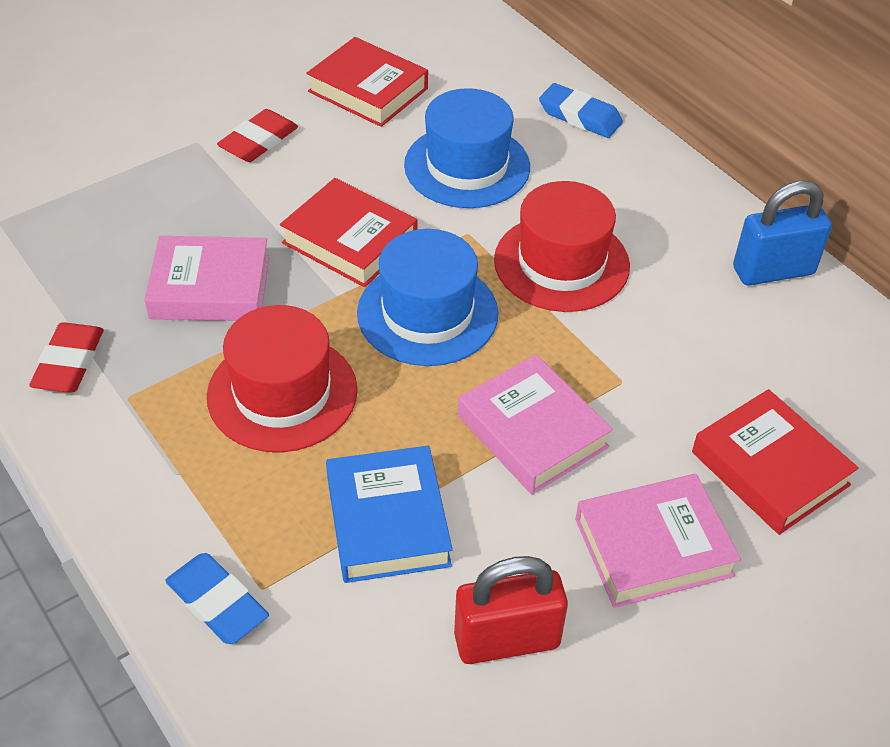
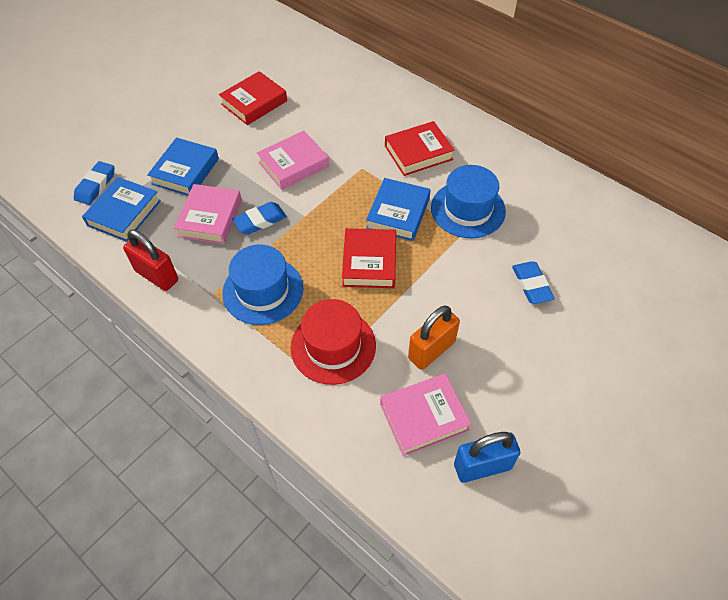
blue book: [326,445,453,583] = 1 -> [82,177,161,242] [147,138,219,196] [366,178,430,241] = 3
blue eraser: [165,553,269,644] [539,83,623,138] = 2 -> [74,161,114,205] [232,202,287,234] [512,262,555,304] = 3
orange padlock: none = 0 -> [408,306,460,370] = 1
red eraser: [29,322,104,392] [217,109,298,162] = 2 -> none = 0
red hat: [207,305,358,452] [494,181,630,312] = 2 -> [291,299,376,385] = 1

